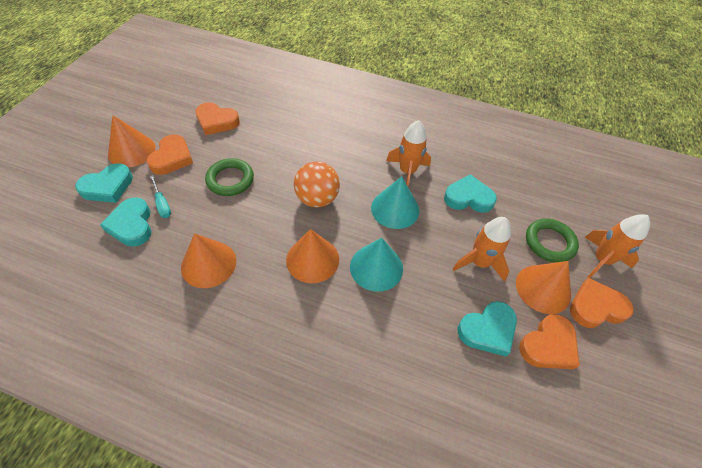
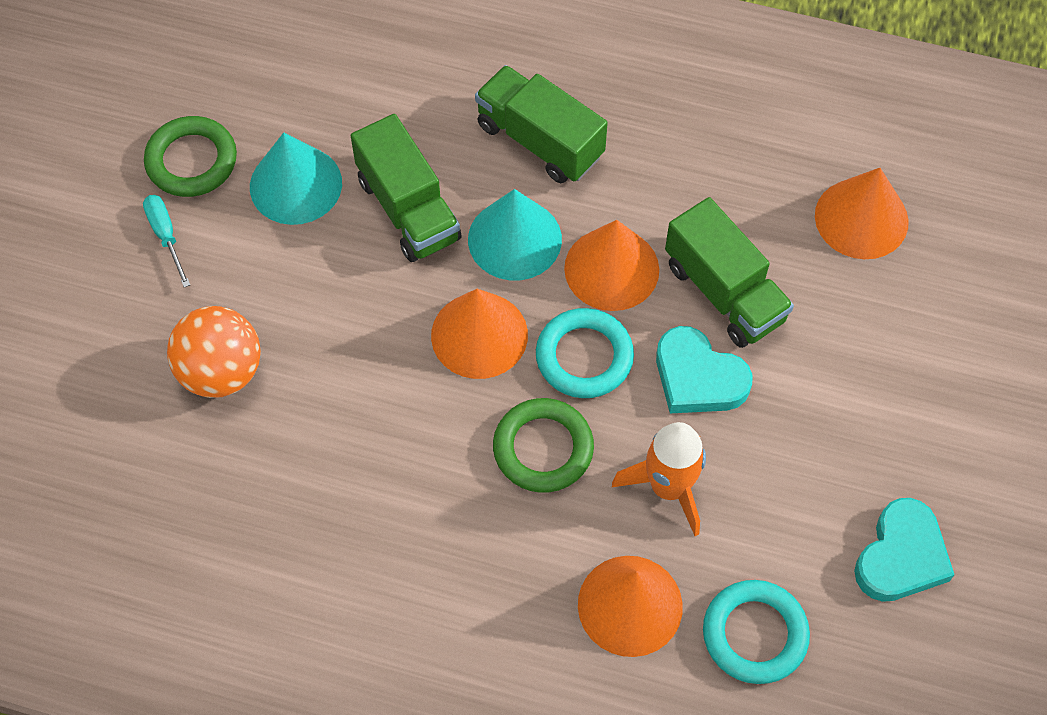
green truck: none = 0 -> [351,114,462,262] [475,65,608,183] [665,197,794,348] = 3
orange heart: [147,134,193,175] [196,102,240,135] [519,314,580,369] [570,278,634,328] = 4 -> none = 0
orange rocket: [386,120,431,186] [453,217,511,282] [585,214,650,278] = 3 -> [612,422,706,536] = 1
turquoise heart: [75,163,133,203] [100,197,152,247] [444,174,497,213] [458,301,517,356] = 4 -> [656,326,753,413] [854,498,954,602] = 2
turquoise ring: none = 0 -> [536,308,634,398] [703,580,810,684] = 2

